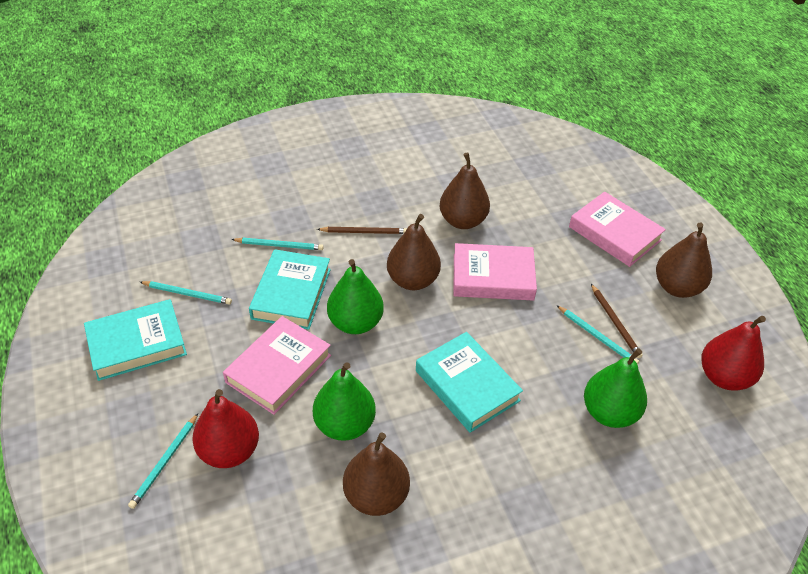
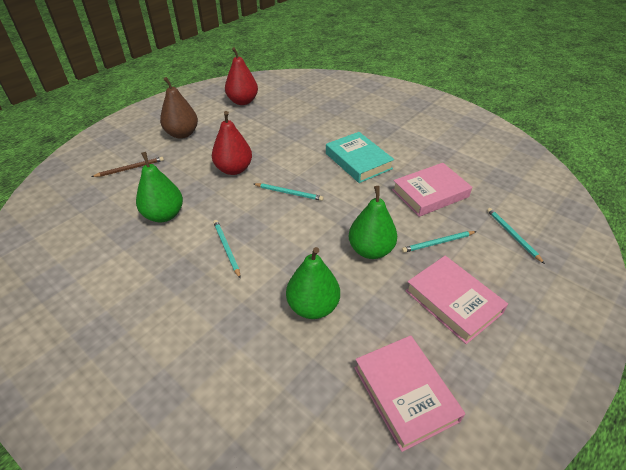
brown pear: [343,433,410,516] [387,214,441,290] [439,153,490,229] [656,222,712,298] = 4 -> [160,77,198,139] = 1
brown pencil: [317,227,407,234] [591,284,643,358] = 2 -> [91,157,164,177] = 1
turquoise book: [84,299,187,381] [249,249,331,330] [416,332,523,433] = 3 -> [326,132,394,183] = 1

